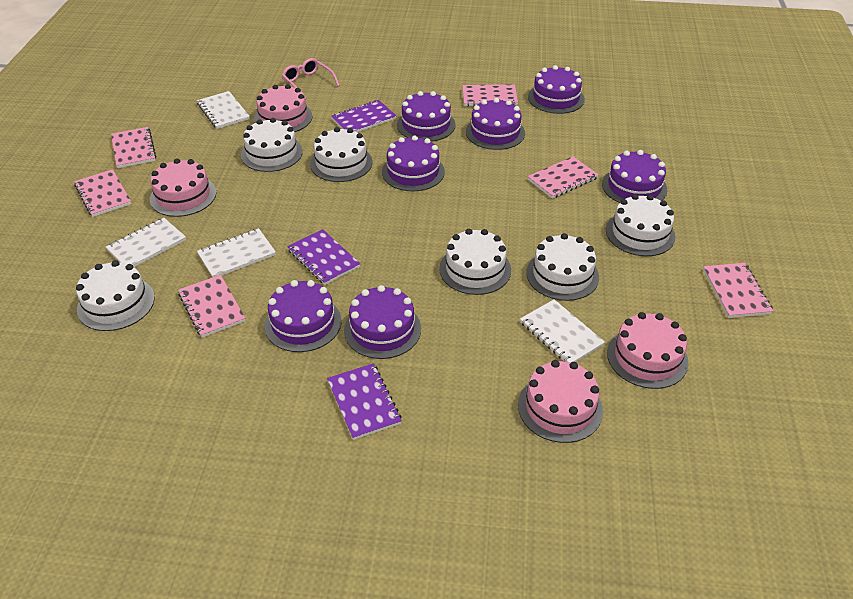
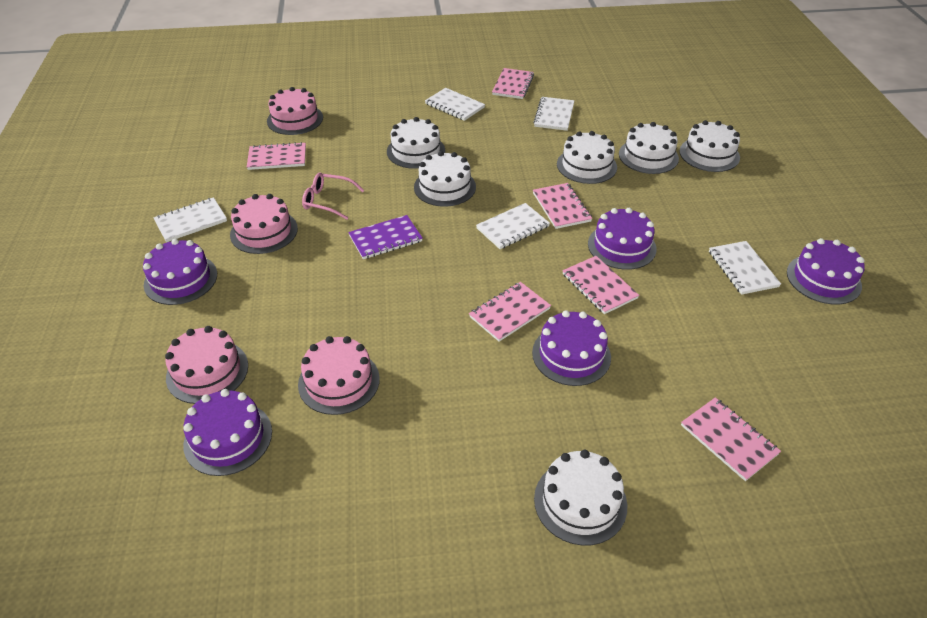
purple cake: [264,280,342,352] [344,285,421,359] [382,135,445,191] [397,91,456,142] [466,98,525,150] [528,65,585,114] [602,150,667,203] = 7 -> [143,239,217,305] [183,389,272,476] [532,310,611,386] [588,208,657,270] [787,238,865,305] = 5
purple notebook: [287,229,360,285] [327,363,402,440] [331,100,396,132] = 3 -> [348,215,423,259] = 1
white notebook: [106,218,186,267] [197,91,250,129] [197,228,276,277] [520,299,605,362] = 4 -> [154,197,227,242] [425,88,485,121] [476,203,550,249] [533,97,574,131] [709,241,781,295] = 5

